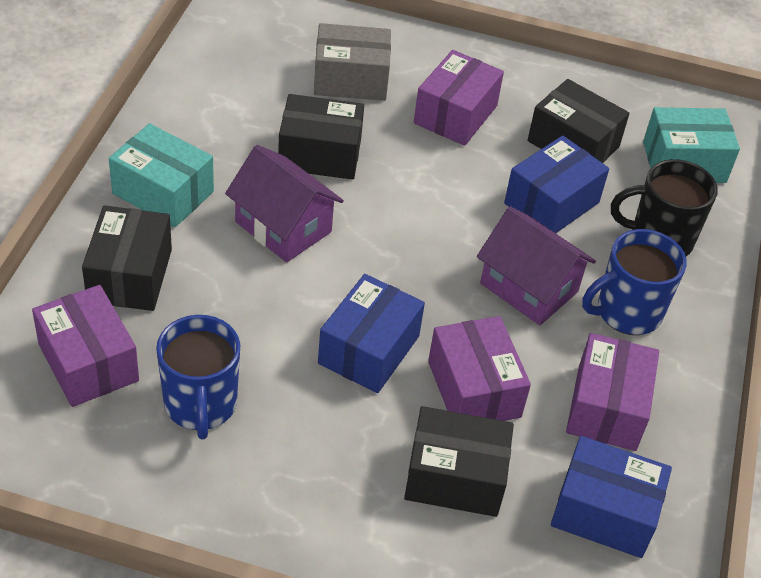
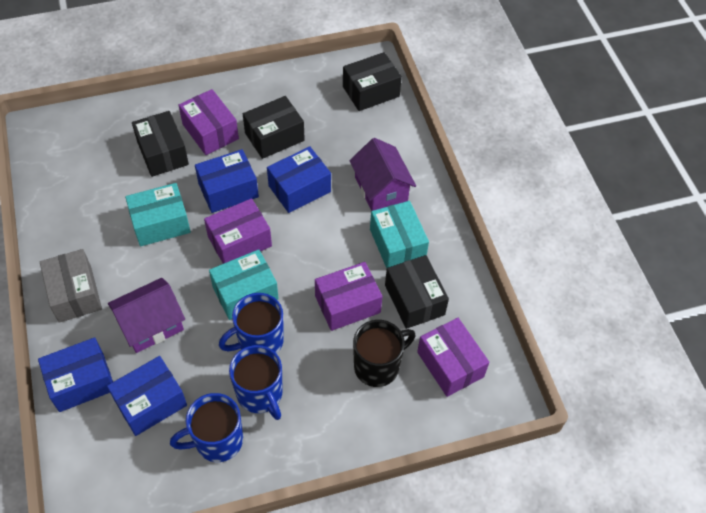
blue box: [318,274,425,393] [504,136,609,233] [551,436,672,558] = 3 -> [38,337,113,412] [107,356,187,436] [195,149,259,213] [267,146,331,213] = 4
blue mug: [156,315,240,440] [582,229,687,335] = 2 -> [170,393,243,462] [219,293,284,354] [229,345,283,420] = 3
turquoise box: [109,123,214,227] [643,107,740,183] = 2 -> [125,183,191,246] [209,249,279,320] [370,201,429,268] = 3

